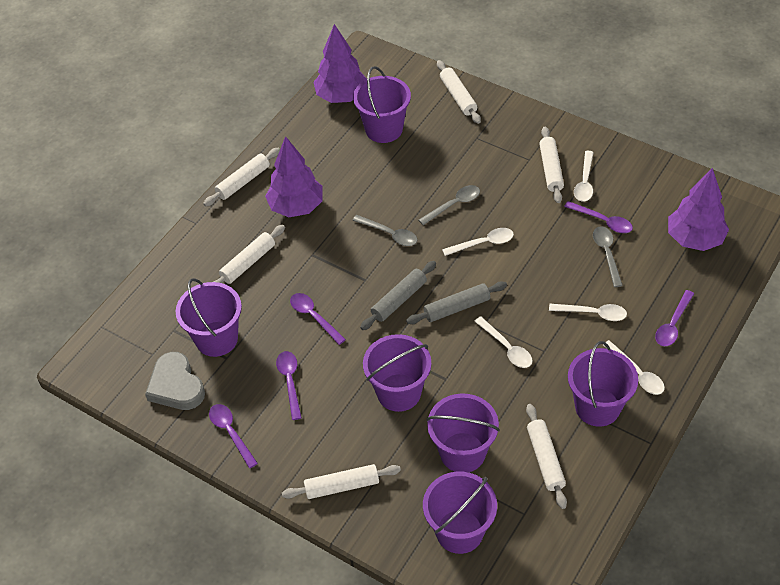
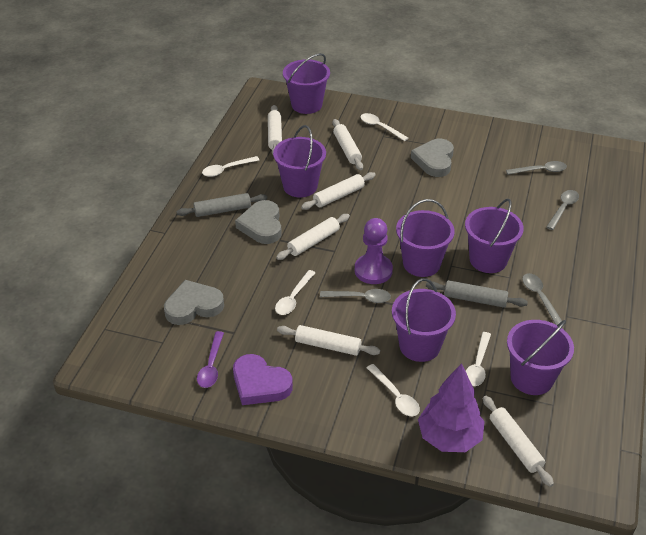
grey heart: [145,352,205,410] = 1 -> [164,280,224,325] [235,200,282,244] [411,139,454,177] = 3
grey spoon: [352,215,418,246] [419,185,480,225] [593,226,623,287] = 3 -> [320,289,391,303] [506,161,567,175] [522,273,562,325] [547,190,579,230] = 4
purple heart: none = 0 -> [233,354,293,405] = 1
purple pawn: none = 0 -> [355,218,393,284] = 1
purple spoon: [209,404,258,468] [276,351,302,420] [290,293,346,345] [564,201,633,233] [655,290,694,346] = 5 -> [197,331,224,388] = 1
purple tree: [265,136,323,217] [313,24,367,103] [668,168,729,251] = 3 -> [418,363,485,452] = 1

